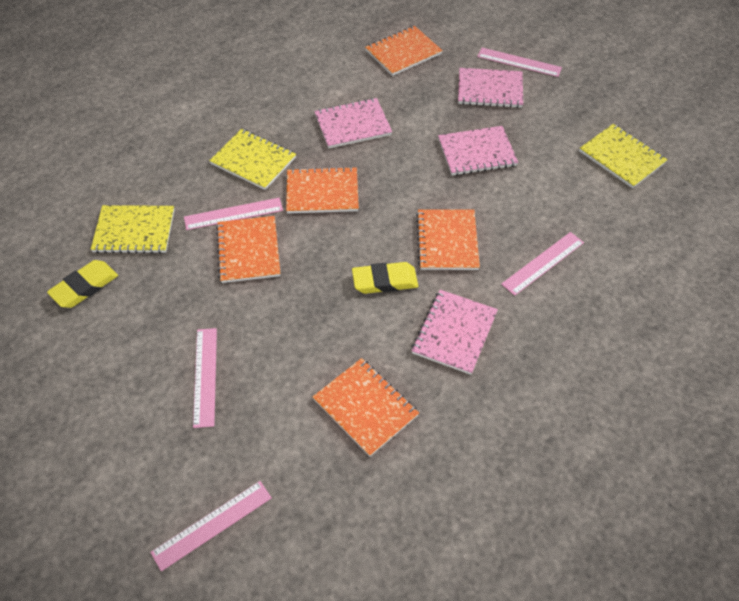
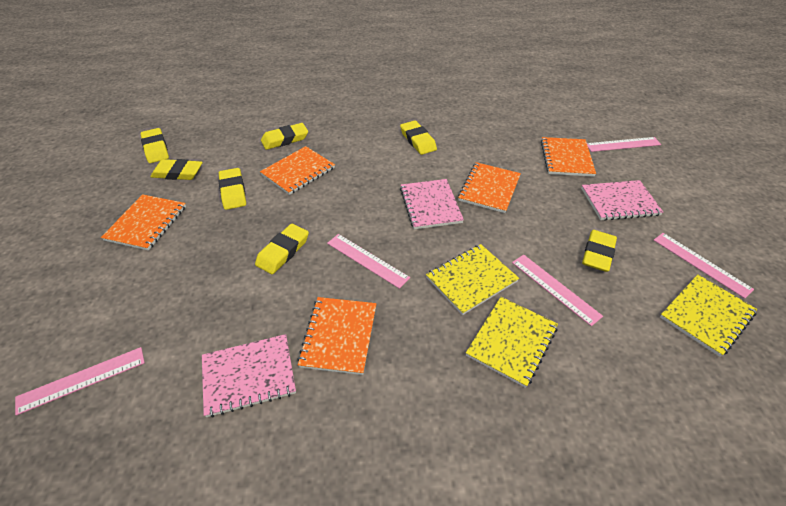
pink notebook: [314,98,392,149] [412,290,498,375] [438,126,518,176] [458,68,523,108] = 4 -> [202,334,296,417] [400,179,464,229] [581,180,663,221] = 3
yellow eraser: [47,260,118,308] [352,262,418,294] = 2 -> [141,128,169,163] [151,159,203,180] [219,168,246,210] [255,224,309,274] [261,123,308,150] [400,120,437,155] [582,230,617,272] = 7

